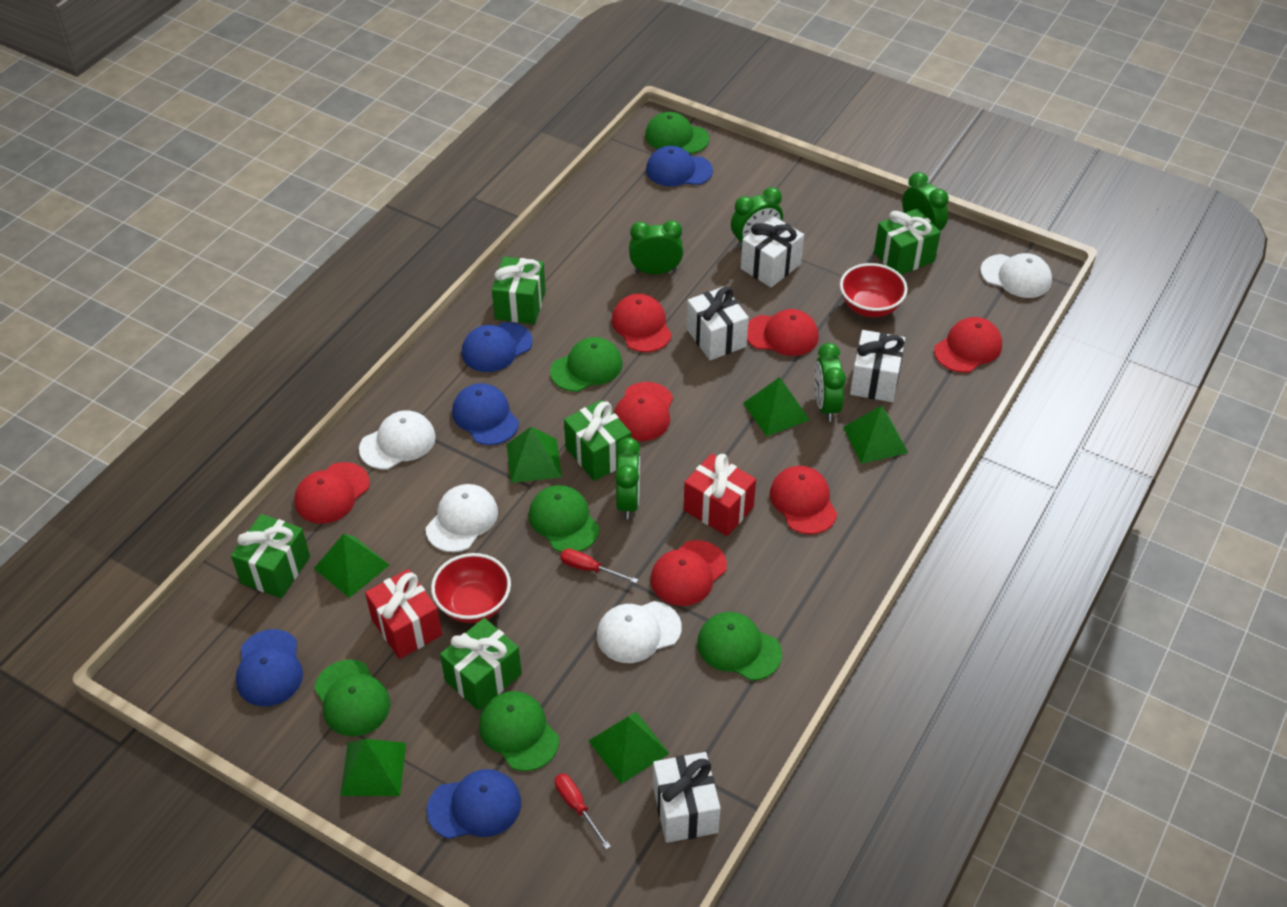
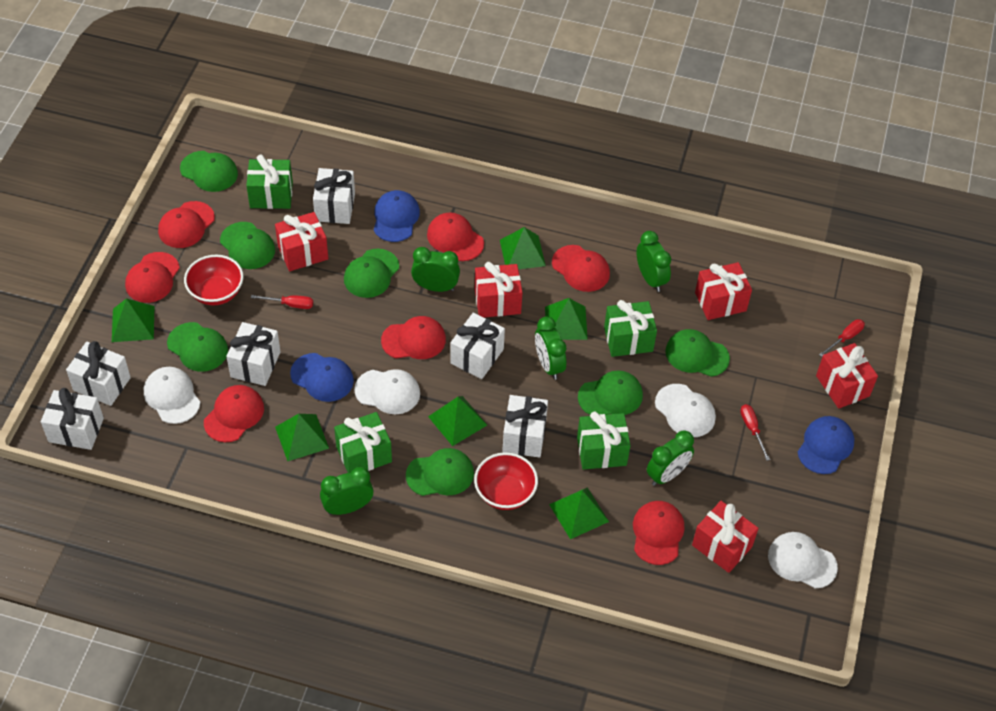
blue cap: [236,629,303,706] [427,769,521,839] [452,383,519,445] [461,322,533,372] [646,146,713,186] = 5 -> [290,353,354,402] [374,190,420,242] [798,416,854,474] = 3
green cap: [314,660,390,736] [479,691,559,771] [529,485,599,552] [550,337,623,392] [645,112,709,154] [697,612,782,681] = 6 -> [167,322,228,372] [180,151,238,192] [220,222,275,269] [344,249,399,298] [406,448,474,496] [578,370,643,415] [665,329,730,377] = 7
green gift: [231,514,310,598] [440,618,522,711] [492,257,546,324] [564,400,631,481] [874,208,941,275] = 5 -> [246,154,293,209] [334,412,392,473] [577,411,631,470] [604,300,657,357] = 4
red gift: [365,569,442,659] [684,454,756,536] = 2 -> [275,212,328,271] [475,262,523,318] [692,501,759,573] [695,262,752,320] [816,343,878,409] = 5
red screwdriver: [555,773,611,849] [560,549,638,583] = 2 -> [251,295,313,309] [740,404,770,461] [819,319,865,357] = 3
white gift: [653,752,721,843] [687,286,749,360] [741,216,804,287] [850,330,905,402] = 4 -> [41,388,104,450] [66,341,131,406] [226,322,281,386] [313,168,355,224] [450,313,505,379] [502,395,548,458] = 6

